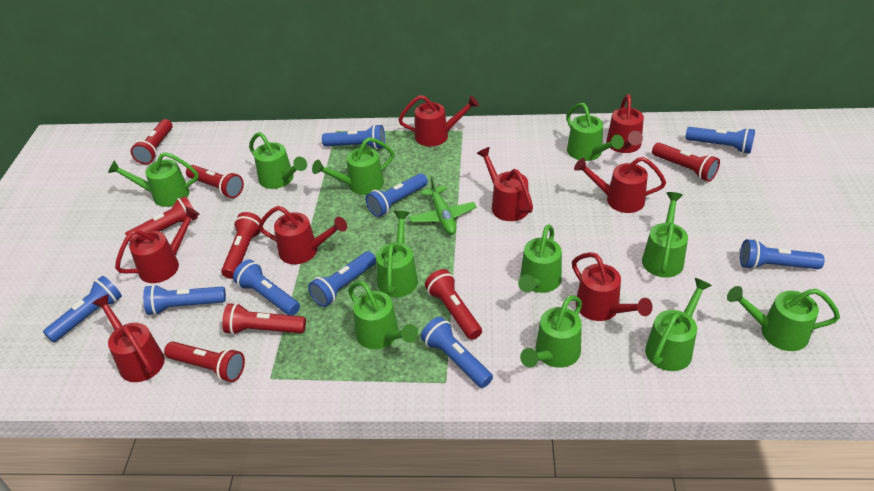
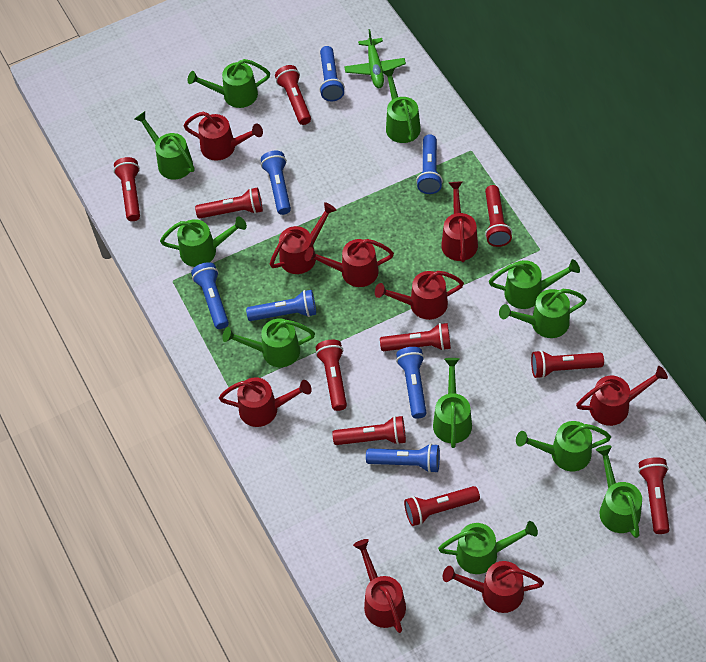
blue flashlight: [43,276,122,343] [143,284,226,315] [233,259,300,316] [308,251,376,307] [322,124,385,149] [366,173,428,217] [421,317,493,388] [686,127,755,154] [740,239,825,269] = 9 -> [191,262,229,329] [246,290,316,321] [261,151,291,215] [319,46,345,101] [366,444,440,473] [396,347,427,419] [416,134,443,194] = 7
red flashlight: [125,196,198,243] [131,119,172,164] [164,341,245,382] [186,165,244,198] [221,212,261,279] [222,303,306,335] [425,269,482,340] [652,143,720,182] = 8 -> [113,157,140,221] [195,187,263,219] [275,65,311,125] [316,340,347,411] [332,416,406,445] [380,323,451,351] [404,486,480,526] [485,185,512,247] [531,350,604,379] [638,457,670,534] = 10
red watering can: [92,294,165,382] [115,207,200,283] [258,206,347,264] [398,95,479,147] [476,147,533,221] [572,252,652,321] [574,157,666,213] [607,94,644,153] = 8 -> [183,112,263,161] [219,377,312,427] [270,202,337,274] [304,239,394,287] [353,539,406,633] [375,271,464,320] [441,182,478,262] [443,561,544,613] [576,366,668,426] = 9

